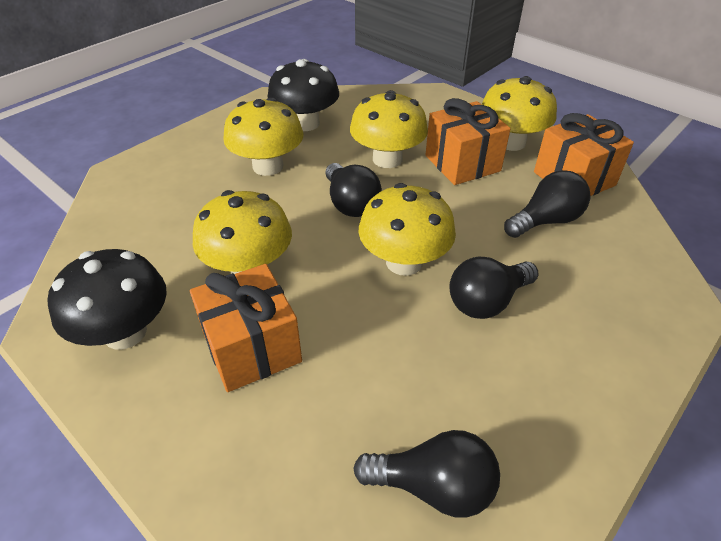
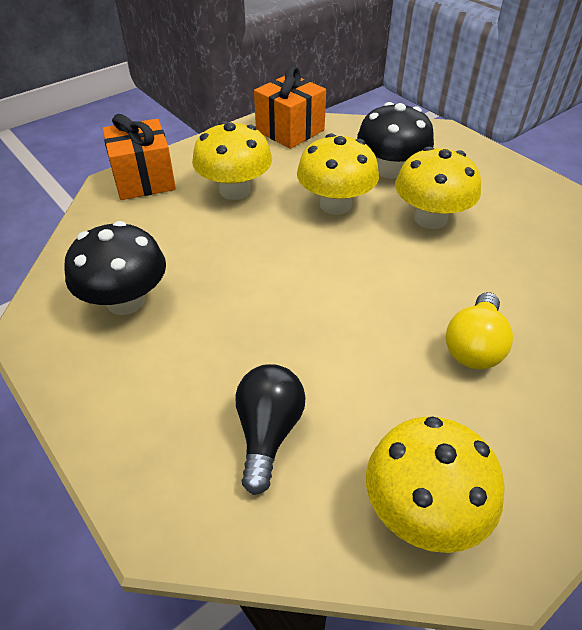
black light bulb: [326,163,382,217] [353,430,500,518] [449,256,538,319] [504,170,591,238] = 4 -> [235,364,306,495] = 1
orange gift: [190,264,302,392] [426,98,511,185] [534,113,634,196] = 3 -> [103,114,176,200] [254,66,326,149] = 2
yellow light bulb: none = 0 -> [446,292,513,369] = 1
yellow mushroom: [193,190,292,274] [223,97,303,176] [350,90,428,168] [358,183,456,276] [482,76,557,151] = 5 -> [192,121,272,200] [297,133,379,215] [366,416,505,553] [395,146,481,229] = 4

